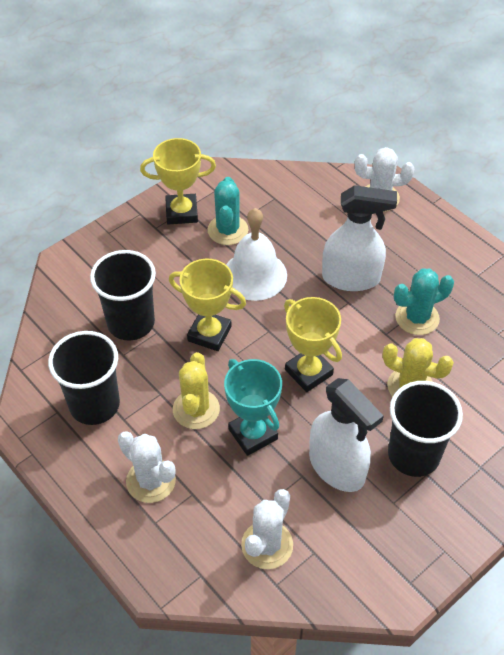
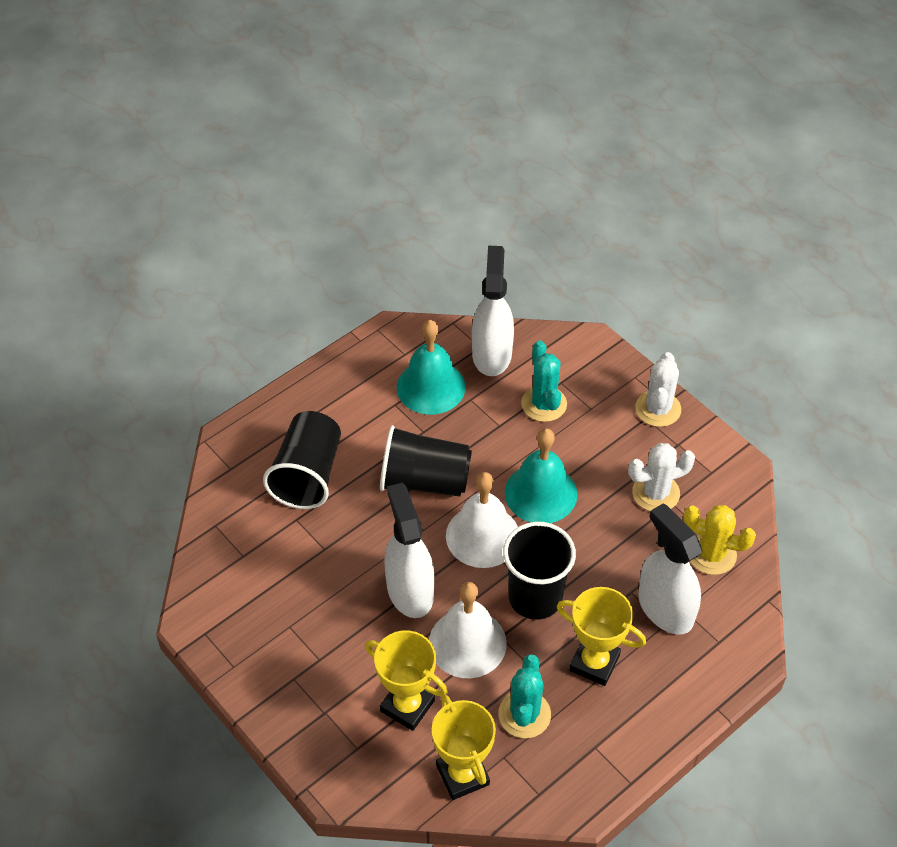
turquoise bell: none = 0 -> [397,320,465,415] [505,428,577,523] = 2
turquoise trophy: [224,359,282,456] = 1 -> none = 0
white bell: [226,208,287,301] = 1 -> [429,582,507,678] [446,472,518,568] = 2
white cactus: [118,431,176,503] [241,489,293,569] [355,147,414,212] = 3 -> [628,443,695,511] [635,352,681,427] = 2
white spray bottle: [309,378,384,492] [322,185,397,291] = 2 -> [384,483,435,618] [472,246,514,376] [638,503,702,635] = 3
yellow cactus: [173,352,220,429] [382,338,454,397] = 2 -> [684,505,756,575] = 1

